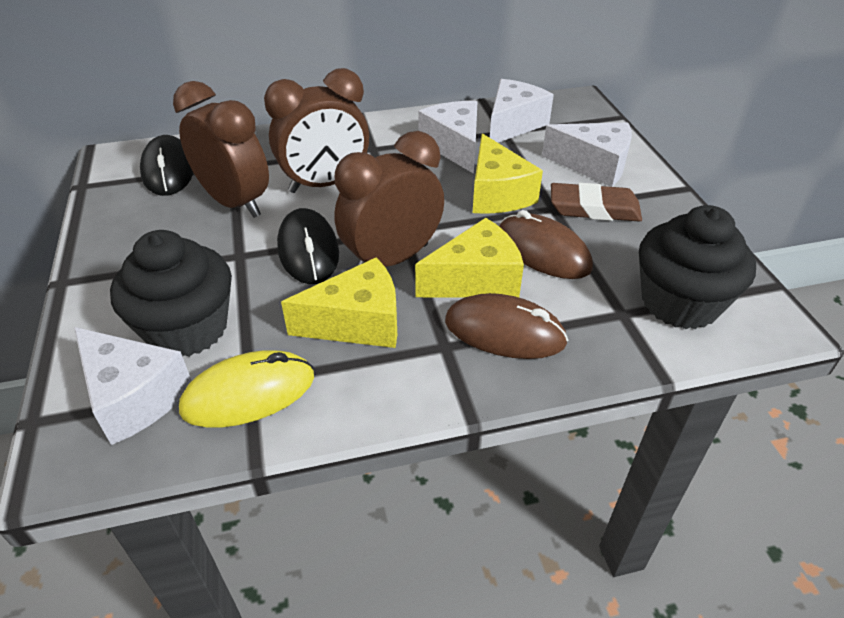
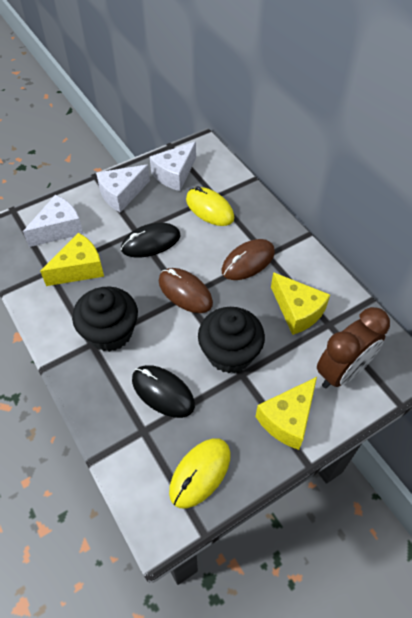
brown clock: [173,81,269,218] [264,68,369,193] [334,131,444,267] = 3 -> [317,307,390,389] = 1
brown eraser: [551,183,642,222] = 1 -> none = 0
white cheese: [74,327,192,445] [419,101,478,174] [490,79,554,143] [542,122,632,187] = 4 -> [23,195,84,247] [96,165,150,213] [150,142,196,191] = 3
yellow mouse: [179,351,314,428] = 1 -> [169,438,230,508] [186,186,234,226] = 2

